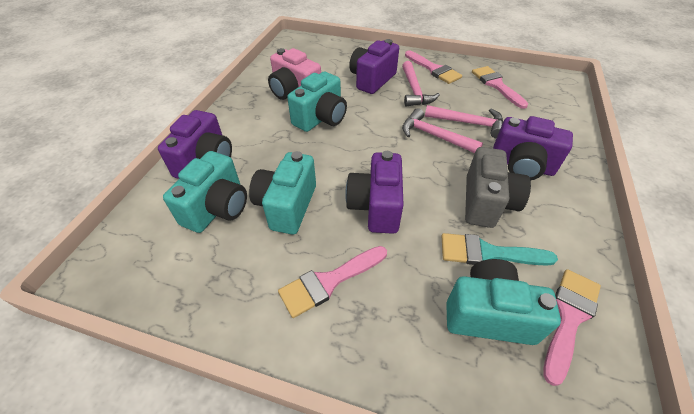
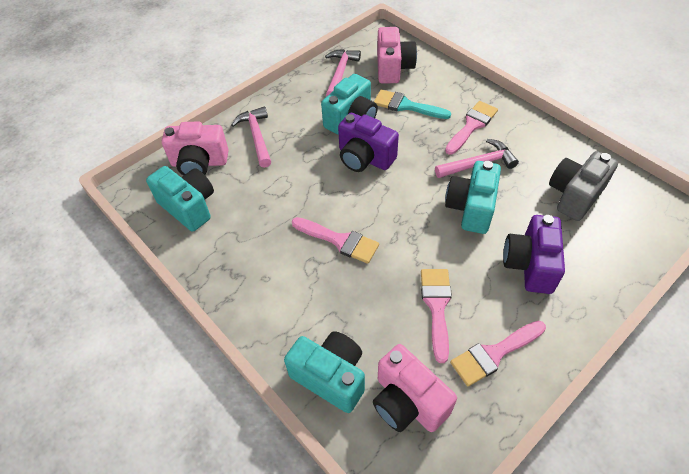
pink camera: [268,48,321,100] = 1 -> [162,122,229,175] [373,344,457,432] [377,27,417,84] = 3
purple camera: [158,110,232,179] [345,151,404,234] [349,39,399,94] [493,116,573,180] = 4 -> [338,113,399,172] [503,215,565,294] = 2

